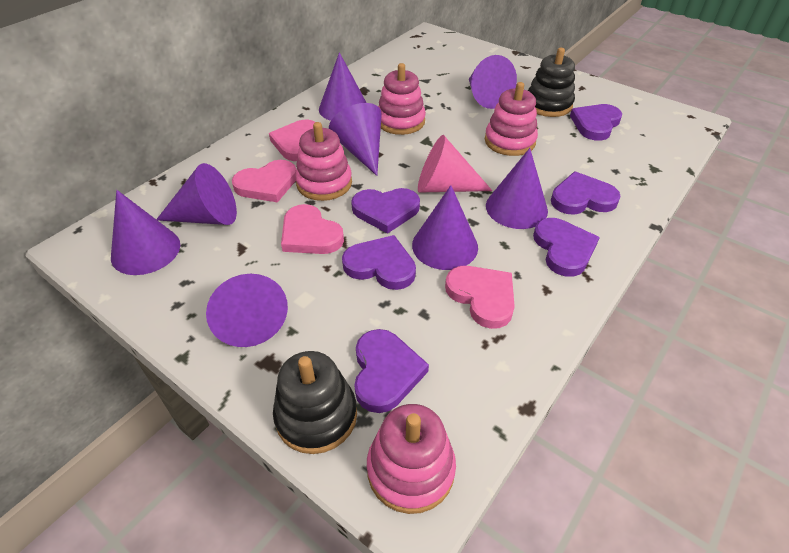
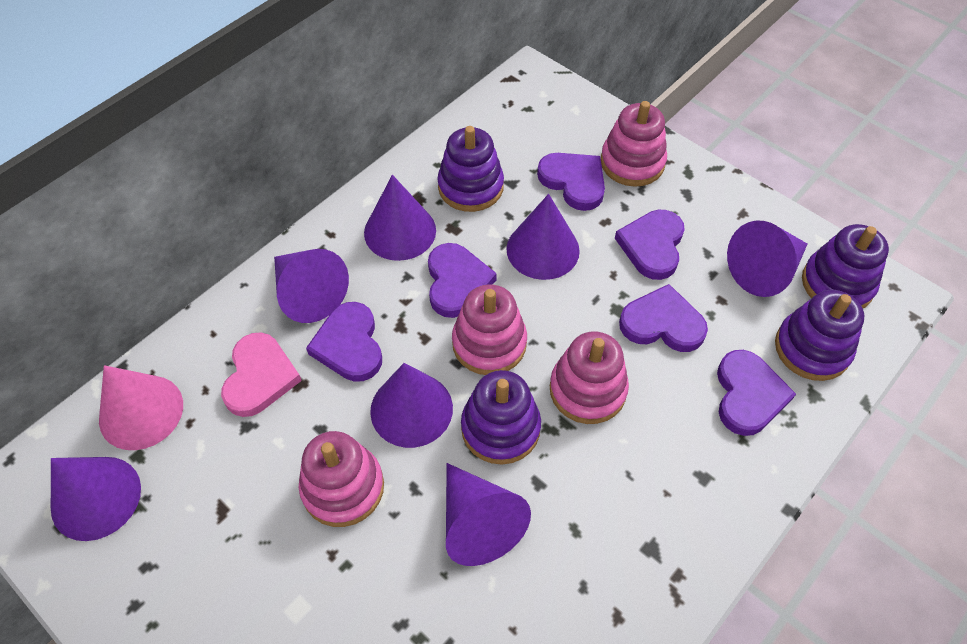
black stacking toy: [273,351,357,454] [528,48,575,117] = 2 -> none = 0
pink heart: [232,160,296,202] [269,120,315,161] [281,204,344,254] [445,266,515,329] = 4 -> [221,332,302,417] = 1
purple cone: [111,190,180,275] [156,163,237,225] [206,274,288,347] [319,52,367,121] [329,103,382,176] [412,185,478,270] [469,55,517,109] [486,148,548,229] = 8 -> [51,457,141,541] [274,249,349,323] [364,175,436,261] [370,363,453,448] [446,463,531,566] [506,194,580,280] [727,221,807,297] = 7
purple stacking toy: none = 0 -> [437,126,504,212] [461,370,541,465] [775,290,864,381] [802,224,889,308] = 4

